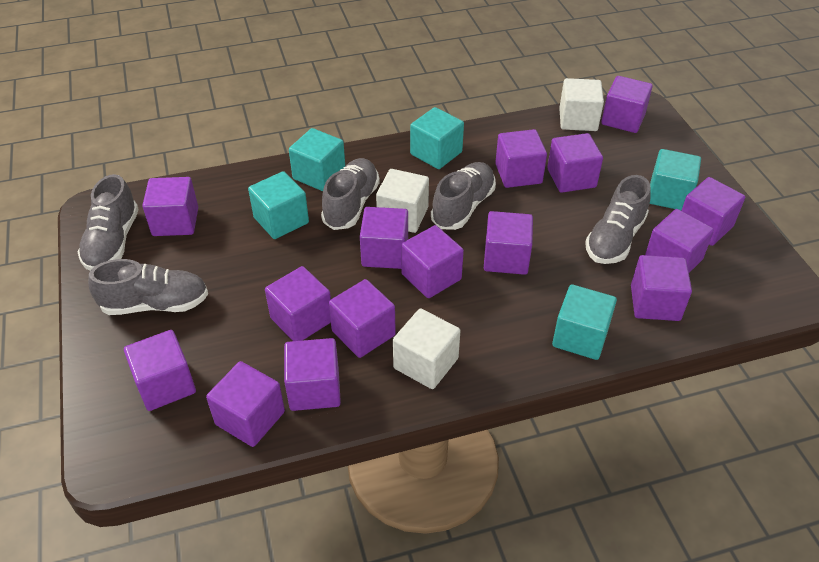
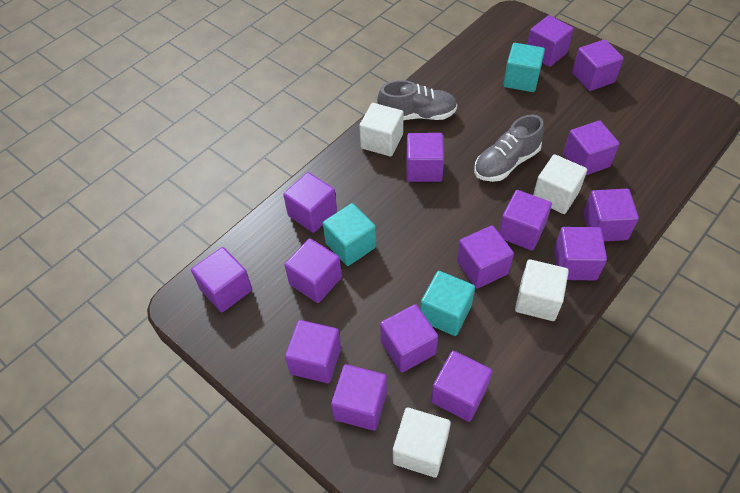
grey shoe: [78,174,139,271] [88,259,208,315] [321,158,380,230] [431,162,496,230] [585,175,651,264] = 5 -> [377,80,457,120] [474,115,544,182] = 2
turquoise cube: [248,171,309,239] [289,128,345,191] [410,107,464,169] [552,285,617,360] [650,149,701,210] = 5 -> [323,203,376,266] [420,271,475,336] [503,43,545,92] = 3
white cube: [376,169,429,233] [393,309,460,389] [559,78,604,131] = 3 -> [359,103,403,156] [393,408,451,478] [515,259,569,321] [533,154,587,214] = 4

